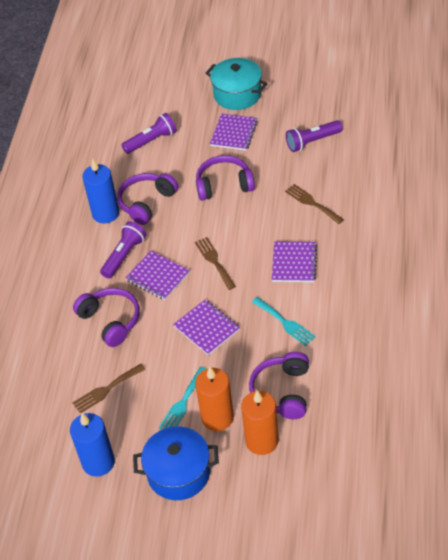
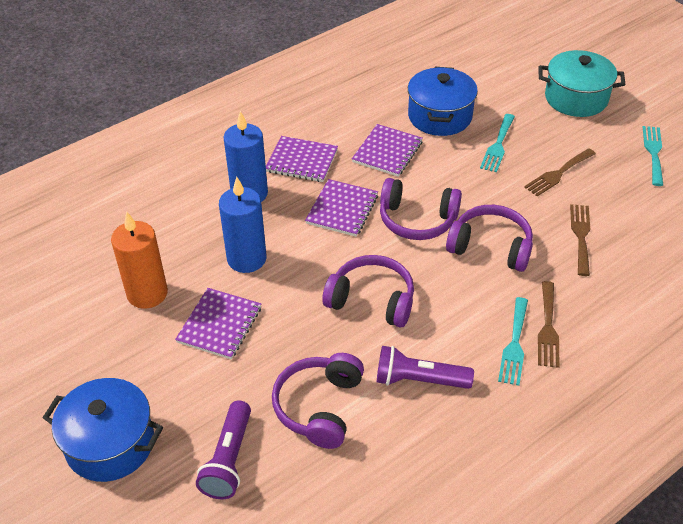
blue pot: [133,426,219,500] = 1 -> [43,378,163,482] [408,67,478,136] = 2
orange candle: [195,367,234,431] [241,391,279,455] = 2 -> [111,212,168,309] = 1
purple flashlight: [100,221,146,279] [121,113,177,154] [286,120,343,152] = 3 -> [196,400,251,499] [377,346,474,389] = 2
turquoise fork: [159,367,206,429] [252,297,316,346] = 2 -> [480,114,515,172] [498,297,528,386] [643,126,663,186] = 3

